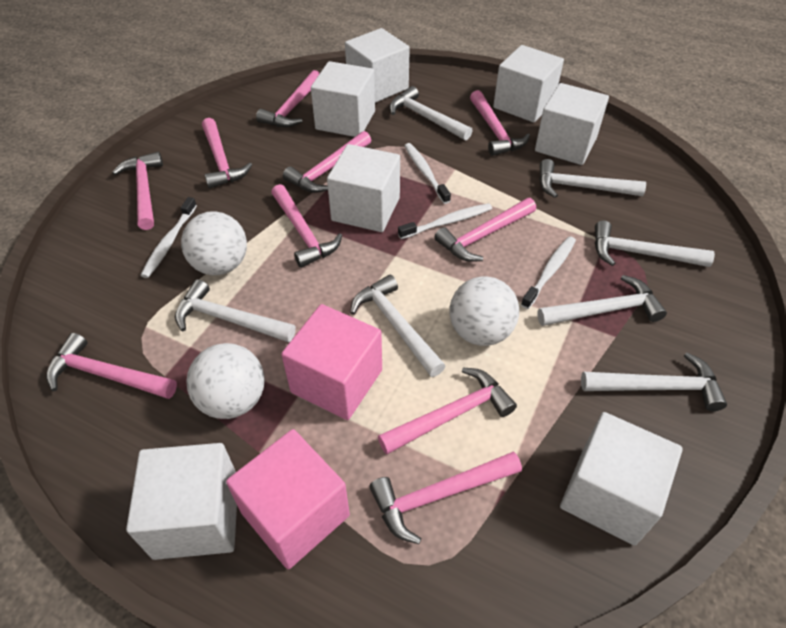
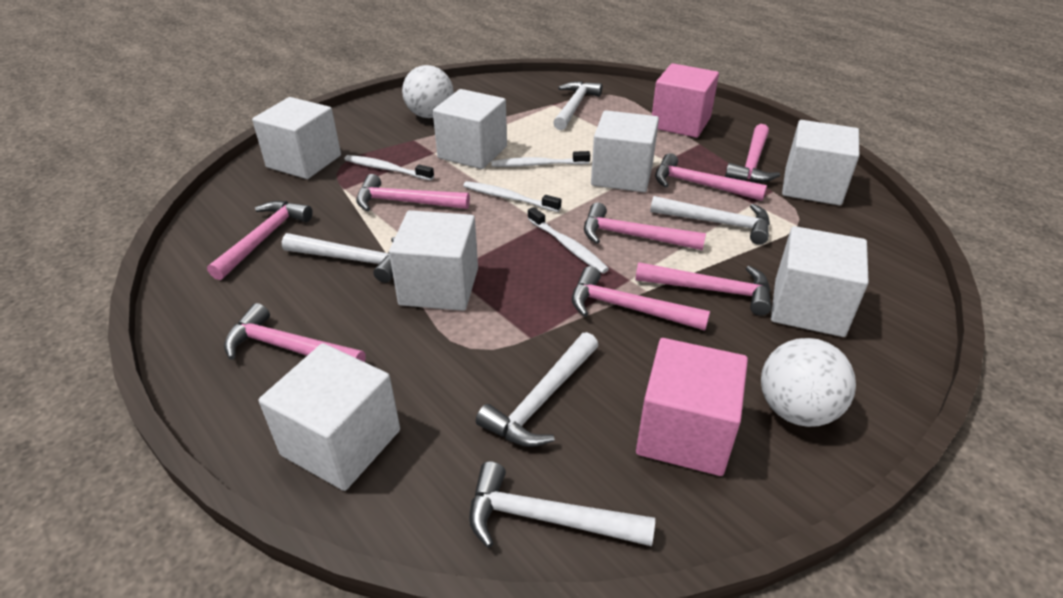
pink hammer: [46,333,177,399] [112,152,163,230] [202,118,252,189] [256,70,320,127] [271,184,342,268] [283,131,371,193] [369,451,522,544] [378,367,517,455] [434,198,536,262] [470,90,530,156] = 10 -> [207,201,313,280] [224,303,365,362] [356,174,470,211] [572,266,710,330] [584,202,706,250] [635,262,771,316] [655,153,767,201] [725,124,780,183] = 8
white ball: [181,211,247,275] [186,343,265,419] [450,276,519,346] = 3 -> [402,65,454,118] [761,338,856,427] = 2
white hammer: [175,279,296,342] [350,275,445,377] [389,86,472,140] [537,275,667,326] [539,159,646,198] [581,352,727,411] [595,220,715,267] = 7 -> [282,233,395,283] [469,461,655,548] [476,332,598,447] [553,81,603,130] [650,196,770,245] = 5

